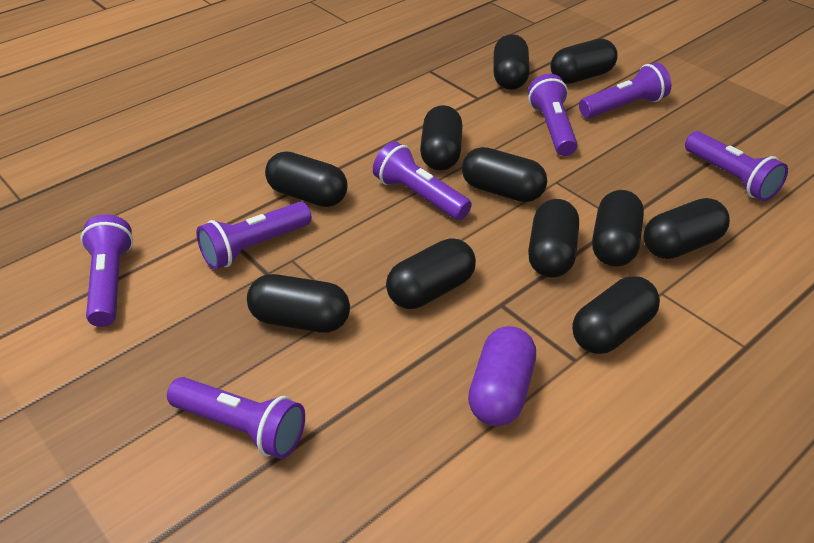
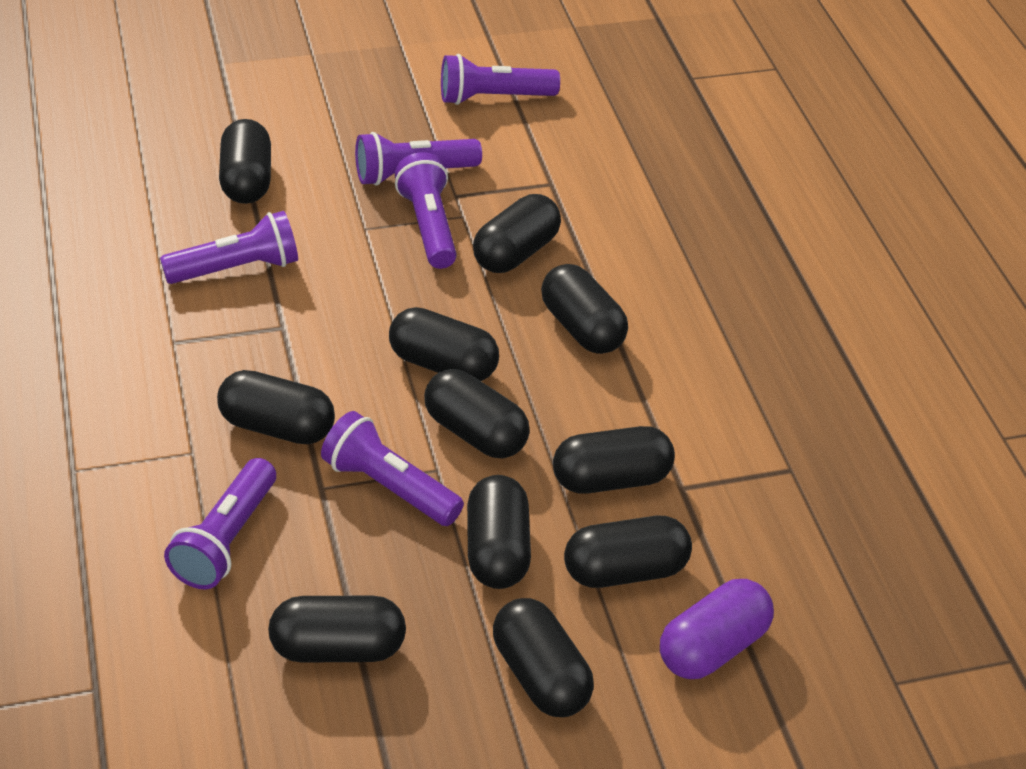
purple flashlight: [81,215,133,327] [167,377,305,459] [196,202,312,270] [373,141,472,220] [528,74,578,156] [579,62,671,118] [685,131,788,201] = 7 -> [160,211,298,284] [164,458,276,589] [321,411,464,526] [355,132,482,186] [394,152,457,269] [441,54,560,105] = 6

